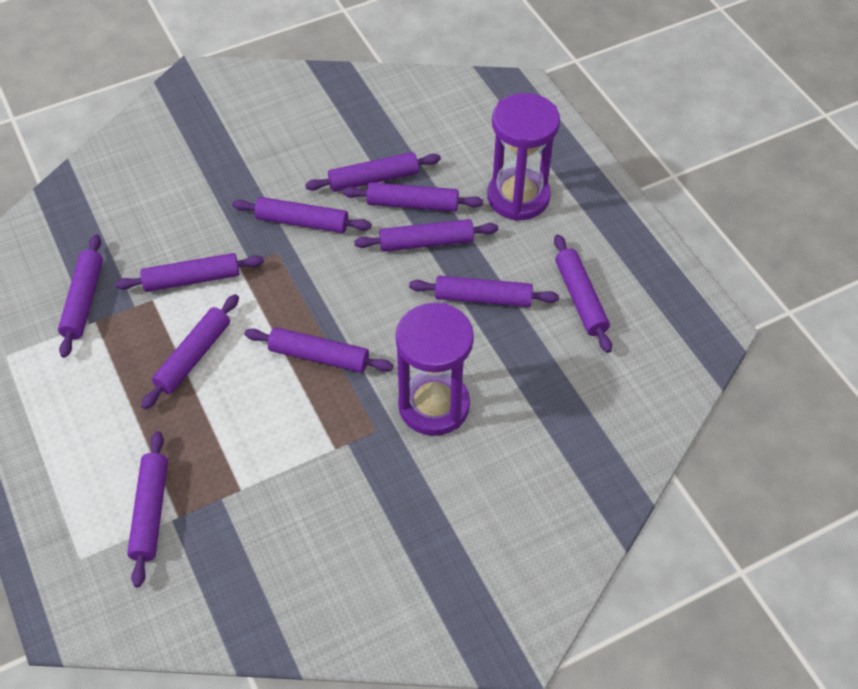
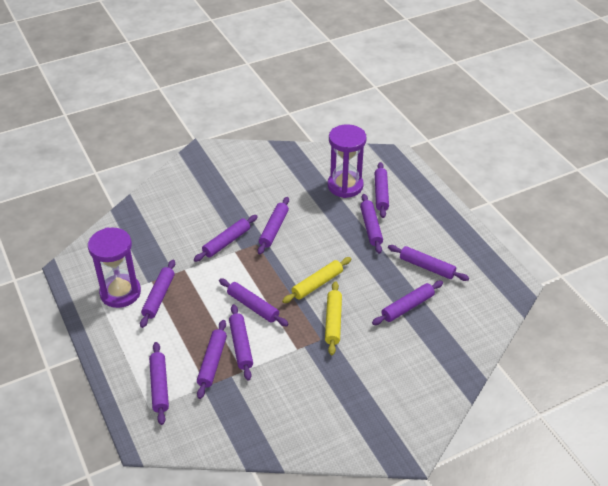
yellow rolling pin: none = 0 -> [282,257,351,303] [325,281,342,355] = 2

